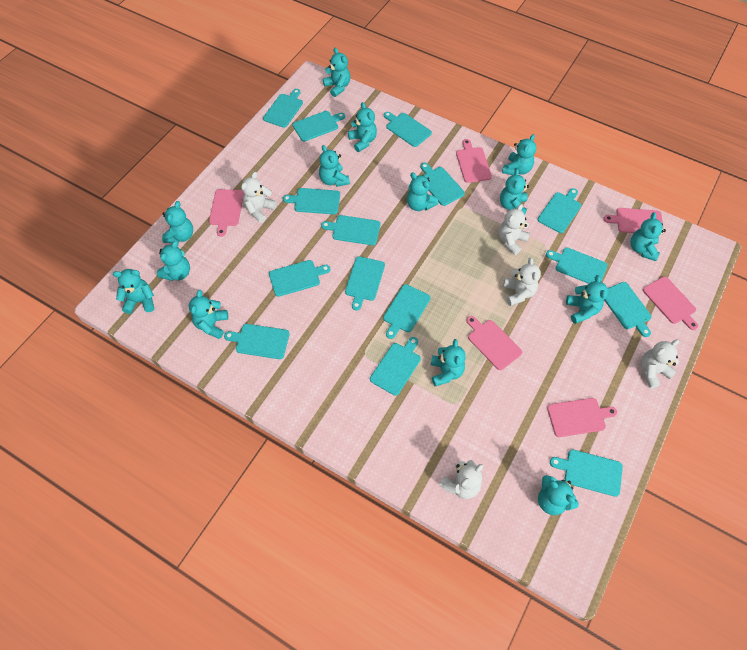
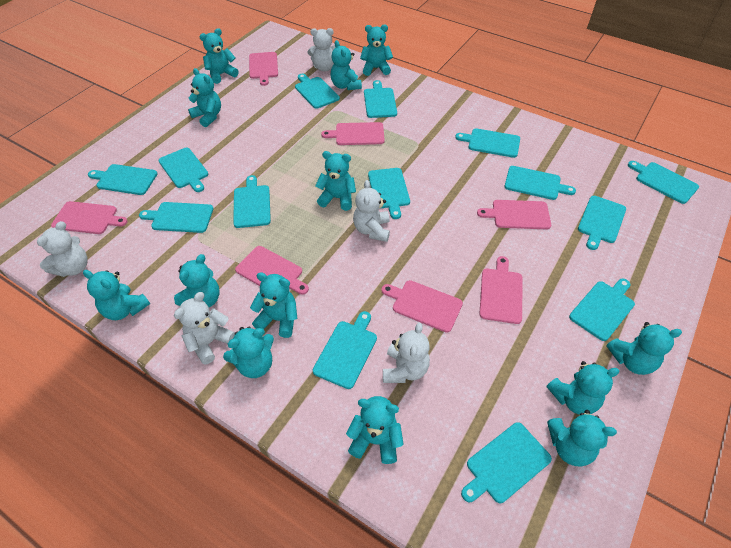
pink cutting board: [209,189,244,237] [456,139,492,183] [466,316,522,370] [547,398,617,437] [603,208,664,233] [643,277,698,330] = 6 -> [51,201,128,234] [235,246,309,295] [249,52,278,86] [321,122,385,145] [381,280,463,333] [477,200,551,229] [479,256,523,324] = 7
turquoise cutting board: [224,324,290,359] [263,89,303,128] [269,260,331,297] [283,188,340,215] [293,111,345,142] [321,215,380,245] [345,257,385,311] [370,337,421,396] [383,284,431,339] [384,112,432,147] [420,163,465,206] [537,188,581,233] [546,248,608,284] [550,449,623,497] [604,282,652,337] = 15 -> [88,164,157,195] [139,202,214,233] [158,148,208,192] [233,175,271,228] [295,74,340,109] [313,311,377,389] [364,80,397,118] [368,168,410,219] [455,128,520,158] [461,422,552,503] [504,166,576,200] [569,278,635,341] [578,196,626,250] [628,161,699,204] = 14
turquoise teddy bear: [113,269,154,314] [157,241,190,281] [162,201,193,243] [189,290,228,339] [319,145,350,187] [323,48,350,97] [348,102,377,152] [407,173,438,211] [431,339,466,386] [500,169,529,215] [502,134,536,175] [538,475,579,515] [566,275,608,324] [631,212,666,261] = 14 -> [83,270,150,320] [174,254,220,307] [188,68,221,127] [200,28,239,84] [223,327,274,378] [250,272,297,338] [315,151,356,211] [330,40,362,90] [346,396,404,464] [360,24,393,76] [547,361,619,415] [547,410,617,467] [606,322,682,375] = 13

